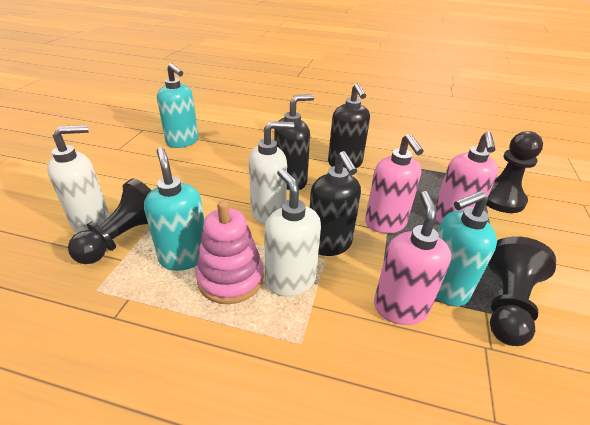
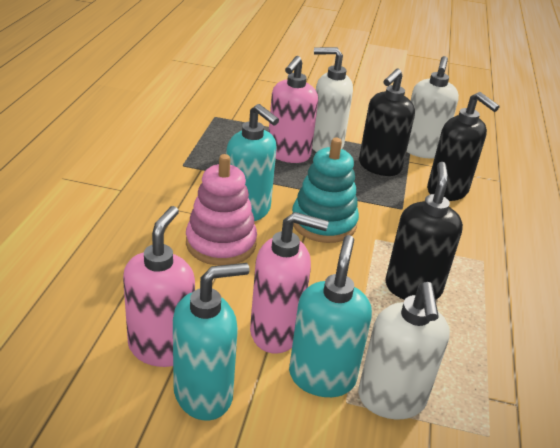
black pawn: [68,178,152,264] [486,131,543,213] [488,237,556,346] = 3 -> none = 0
turquoise stacking toy: none = 0 -> [292,137,359,243] = 1

